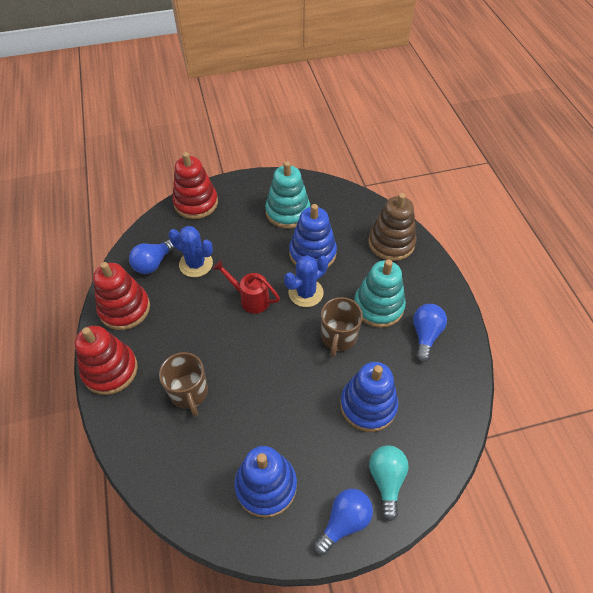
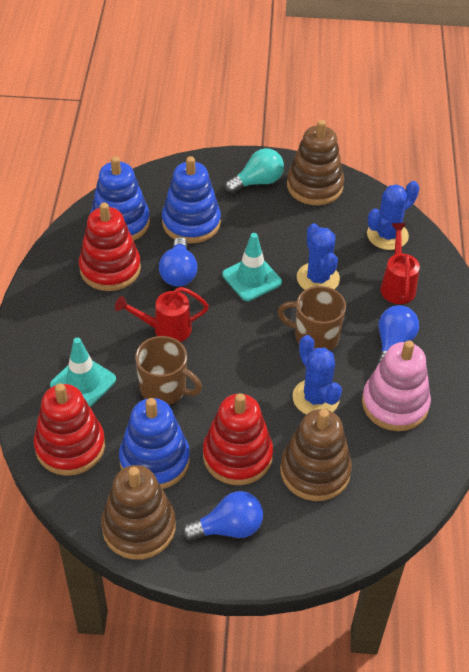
blue cactus: [169,226,213,277] [284,255,328,307] = 2 -> [293,335,342,414] [297,223,340,290] [367,181,419,250] = 3
brown stacking toy: [368,193,417,261] = 1 -> [101,465,176,560] [280,409,352,501] [287,120,344,205] = 3
pink stacking toy: none = 0 -> [362,340,431,431] = 1
red watering can: [213,260,280,314] = 1 -> [115,287,209,342] [380,223,420,304] = 2
turquoise stacking toy: [265,161,310,229] [354,259,406,328] = 2 -> none = 0
turquoise traffic cone: none = 0 -> [50,338,116,407] [222,233,282,301] = 2

